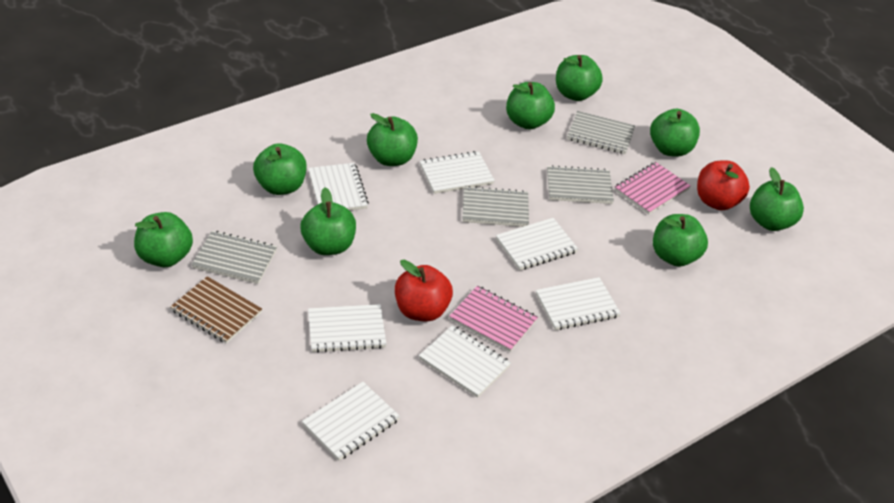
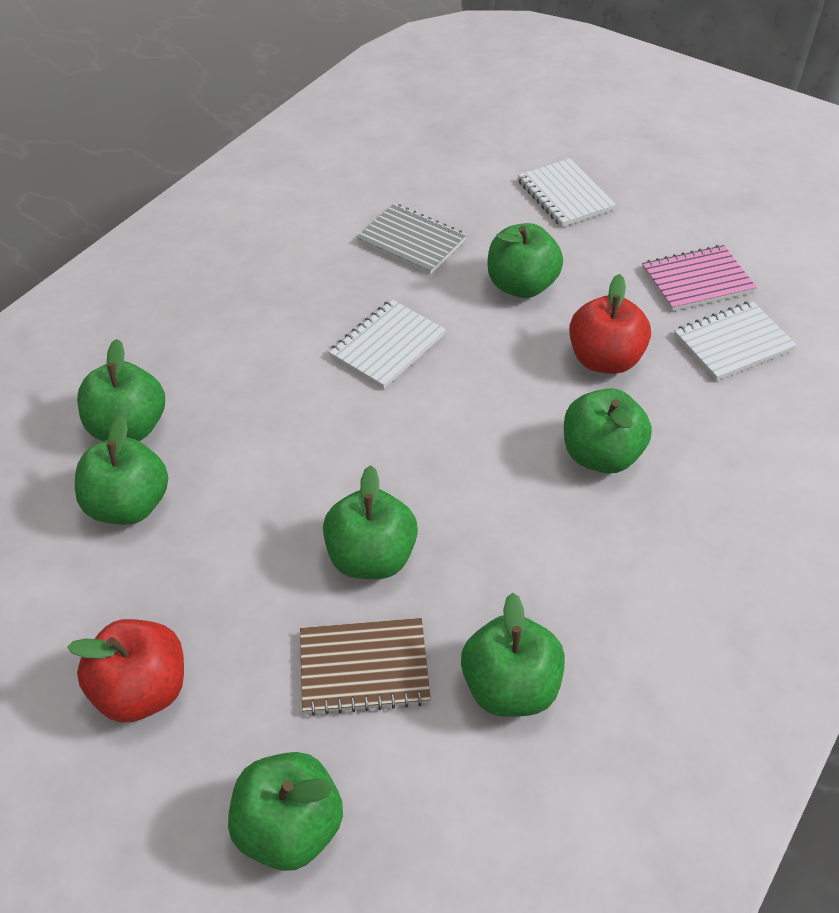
green apple: [134,212,193,267] [253,143,306,195] [300,187,356,255] [367,113,418,166] [506,82,555,130] [556,55,603,101] [650,109,700,157] [653,214,708,267] [750,167,804,231] = 9 -> [75,415,168,525] [77,339,165,441] [228,752,343,871] [323,465,418,579] [461,592,565,717] [488,223,563,298] [564,388,652,473] = 7
grey notebook: [192,231,277,284] [463,186,529,227] [547,165,614,204] [567,111,635,154] = 4 -> [356,204,467,275] = 1
pink notebook: [449,286,538,352] [615,162,691,214] = 2 -> [642,245,757,311] = 1
white notebook: [302,382,400,461] [308,163,369,211] [308,304,387,353] [419,325,511,398] [420,151,495,194] [496,218,578,270] [536,277,621,330] = 7 -> [328,299,446,389] [517,158,616,227] [674,301,797,381] = 3

